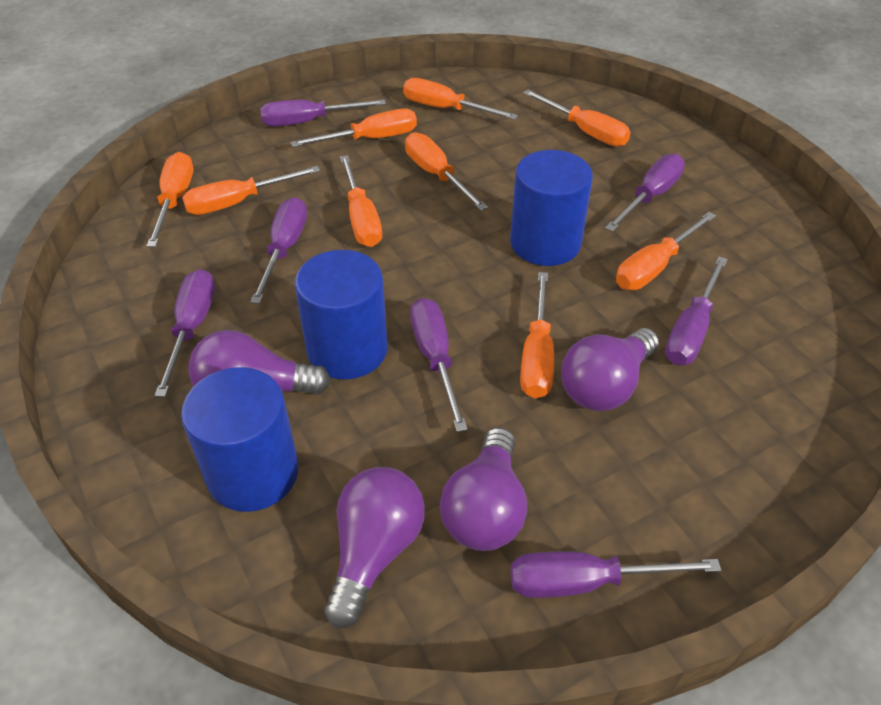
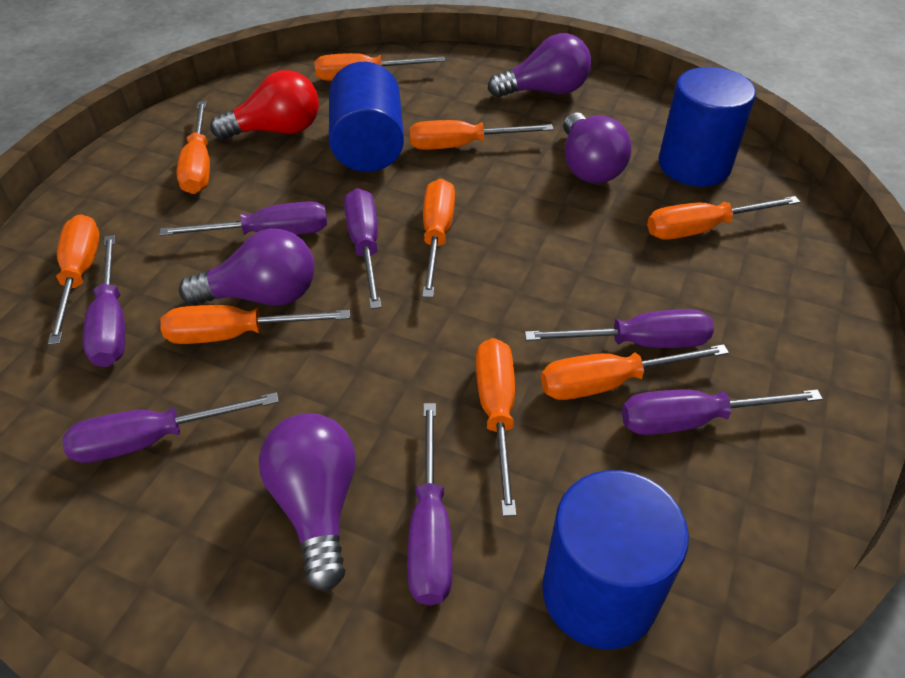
red light bulb: none = 0 -> [210,70,319,140] = 1

